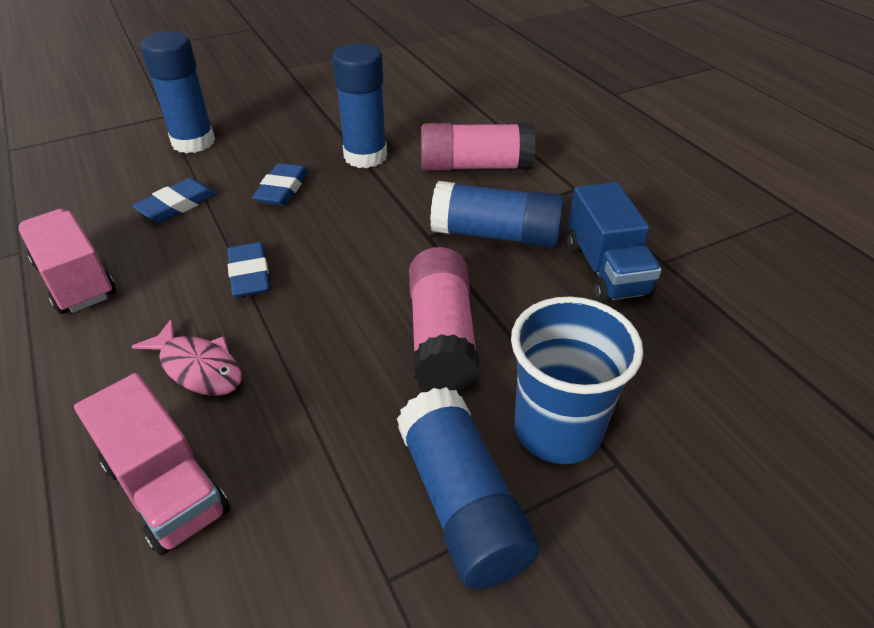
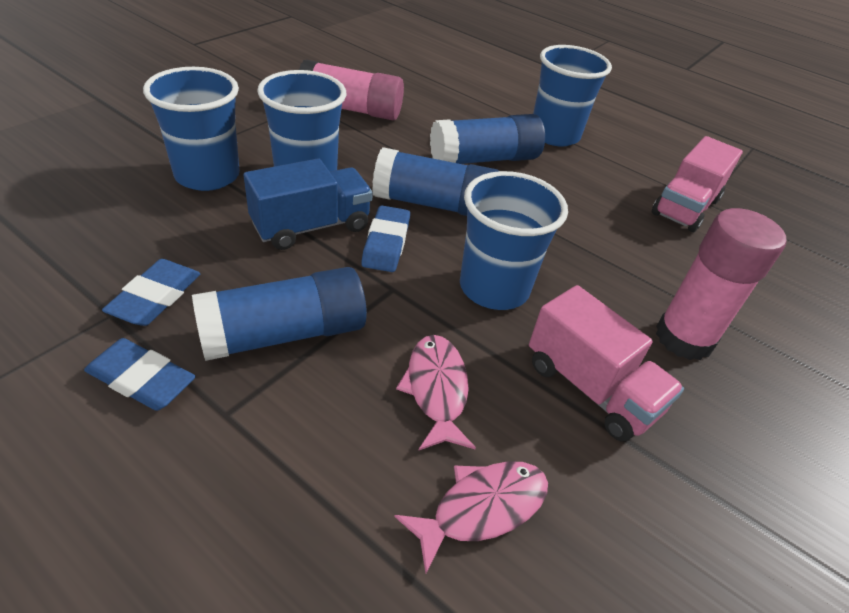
blue cup: [511,297,643,464] = 1 -> [143,67,240,191] [257,70,347,172] [460,171,568,310] [533,45,612,147] = 4
blue glue stick: [140,31,215,154] [332,43,387,168] [397,387,540,589] [430,181,564,248] = 4 -> [192,267,367,361] [372,147,499,216] [430,114,545,164] = 3
pink fish: [131,319,242,396] = 1 -> [394,461,548,573] [396,335,476,451] = 2

